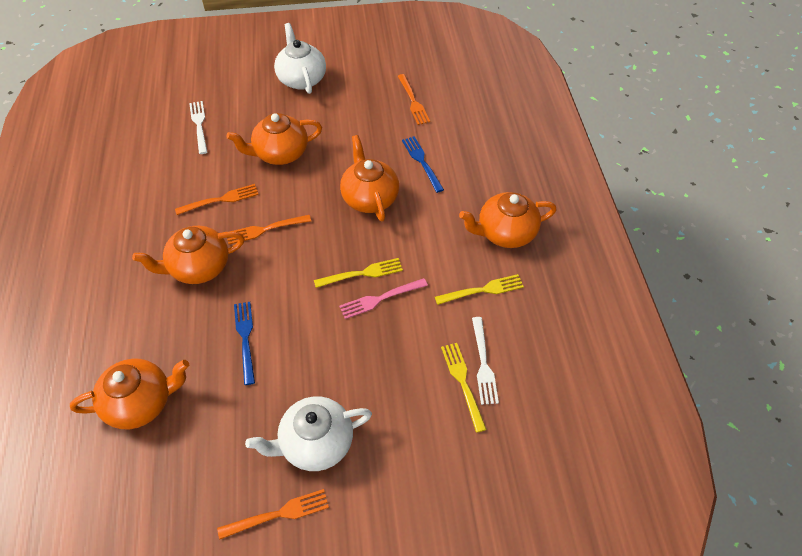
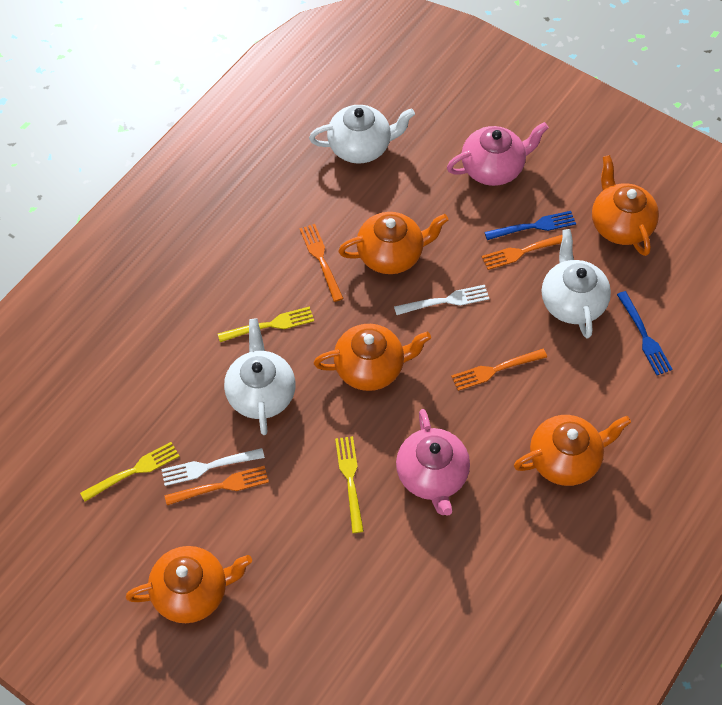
pink fork: [339,278,428,319] = 1 -> none = 0
pink teapot: none = 0 -> [396,409,470,515] [447,122,549,186] = 2
white teapot: [245,396,372,471] [274,23,326,94] = 2 -> [224,318,296,435] [309,105,415,164] [542,229,611,338] = 3

